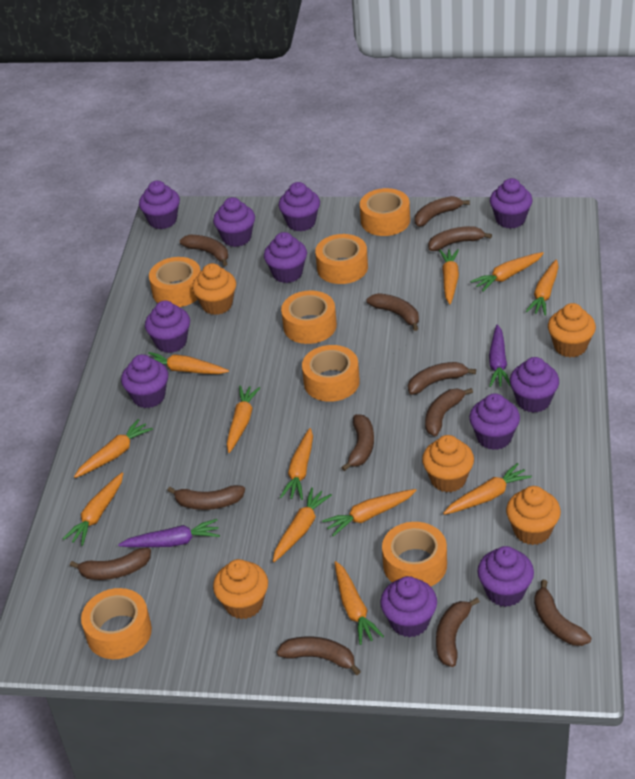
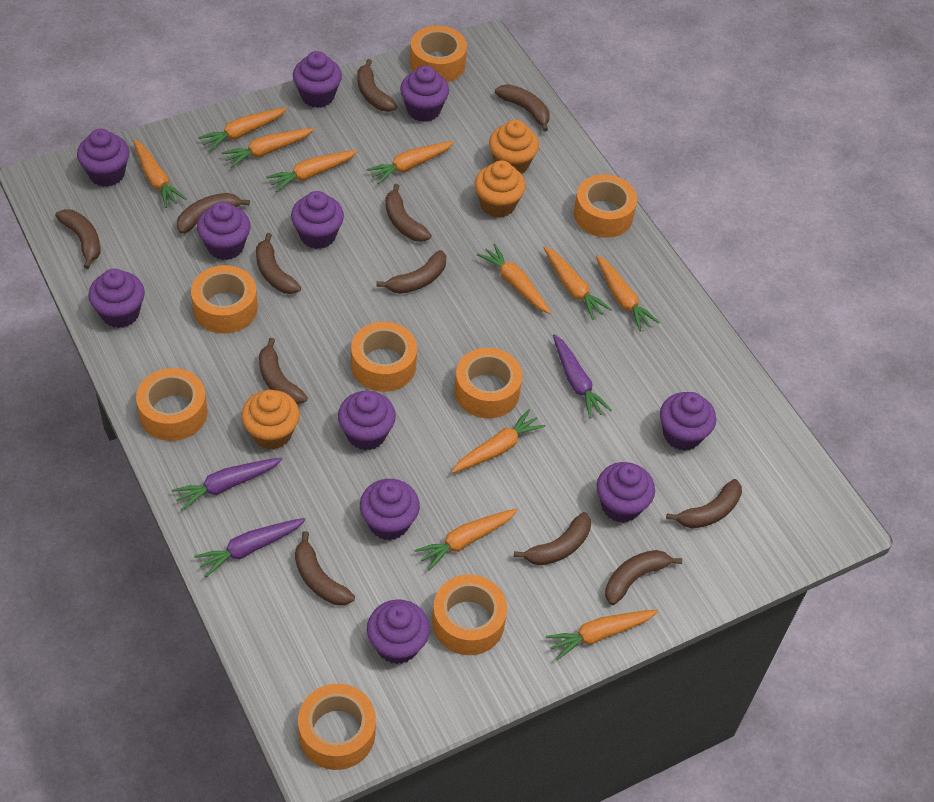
orange carrot: [63,472,123,546] [74,419,153,478] [148,352,229,374] [227,386,260,453] [273,488,332,562] [280,428,313,500] [322,489,416,536] [335,561,384,645] [439,249,459,304] [443,463,532,515] [470,252,544,292] [526,259,559,316] = 12 -> [133,140,187,208] [198,108,287,152] [222,128,314,168] [266,150,358,192] [367,141,454,184] [414,509,518,571] [451,410,545,473] [477,244,551,314] [543,246,612,320] [546,609,658,660] [596,255,660,331] = 11
orange cupcake: [192,263,236,315] [213,559,268,619] [422,435,474,492] [506,486,561,545] [548,303,596,357] = 5 -> [241,390,300,450] [475,160,526,218] [489,120,539,174] = 3
orange tape: [81,588,152,659] [149,257,201,307] [281,291,337,344] [302,345,360,402] [315,234,368,284] [360,188,410,236] [382,522,447,586] = 7 -> [136,368,208,441] [191,265,258,334] [298,684,376,770] [351,322,417,392] [410,25,467,82] [432,574,507,655] [454,348,522,418] [574,174,637,238] = 8
purple carrot: [118,519,220,547] [489,324,511,387] = 2 -> [172,458,282,511] [194,518,306,577] [553,334,612,419] = 3

